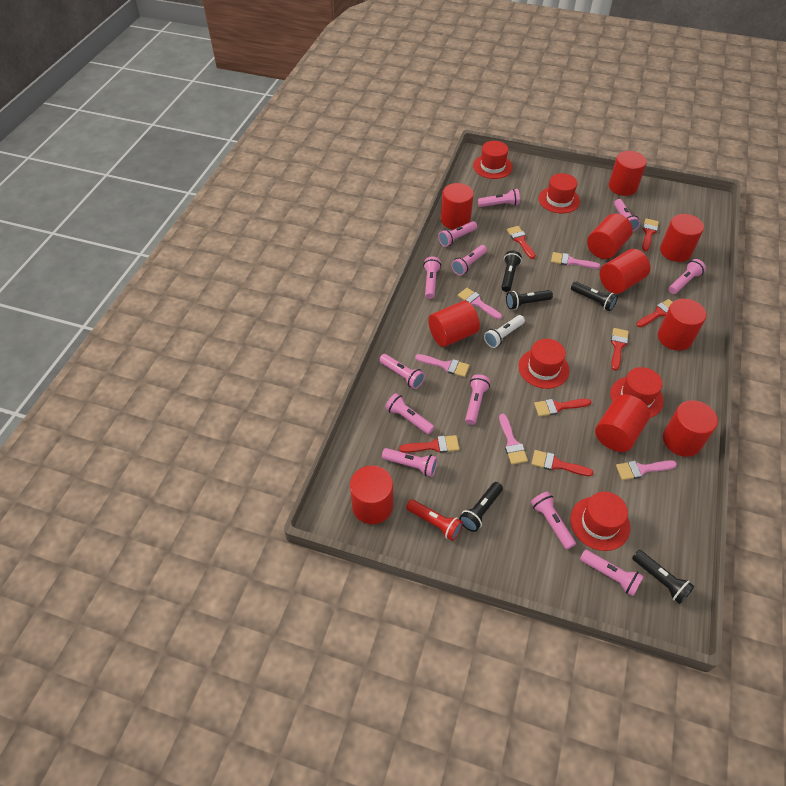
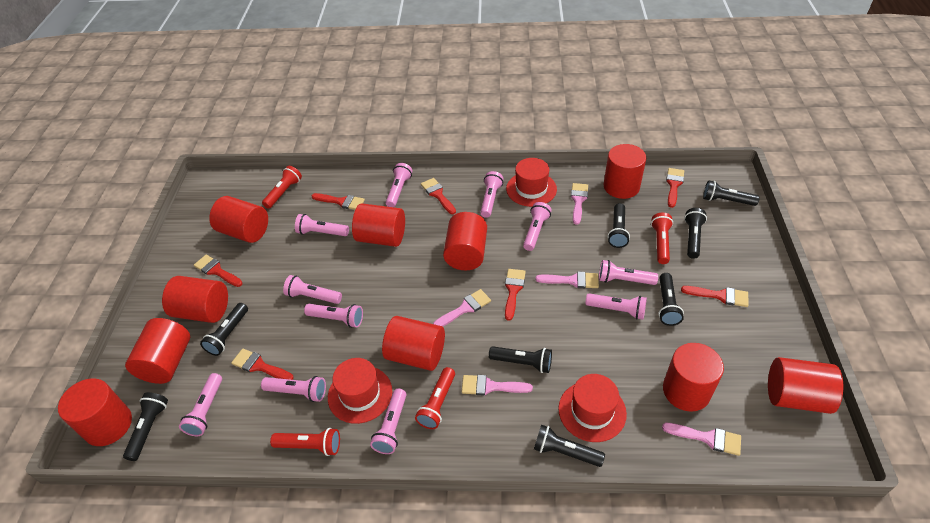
black flashlight: [459,482,503,532] [501,250,522,292] [506,290,553,310] [571,282,618,311] [632,550,695,604] = 5 -> [123,392,168,461] [200,303,248,356] [489,346,552,373] [534,425,605,467] [608,203,630,248] [659,273,684,326] [684,208,707,259] [703,180,760,206] = 8
pink flashlight: [379,354,425,389] [382,448,438,477] [385,393,435,434] [423,256,441,299] [438,221,477,247] [451,245,487,275] [465,374,490,425] [478,189,520,207] [531,491,576,549] [580,550,644,596] [614,199,640,231] [669,259,706,294] = 12 -> [179,373,222,436] [261,376,326,402] [283,275,342,304] [295,214,349,236] [304,304,363,328] [370,388,406,454] [386,163,412,207] [480,171,503,218] [523,202,552,251] [585,293,647,320] [599,260,658,285] = 11
red flashlight: [406,499,463,541] = 1 -> [262,166,302,209] [270,428,340,456] [415,367,455,429] [651,213,673,264] = 4
red hat: [473,141,513,179] [518,339,569,389] [539,173,580,213] [570,492,630,551] [610,367,664,418] = 5 -> [328,358,392,424] [506,158,557,207] [558,374,627,442] = 3
white flashlight: [484,315,525,348] = 1 -> none = 0

